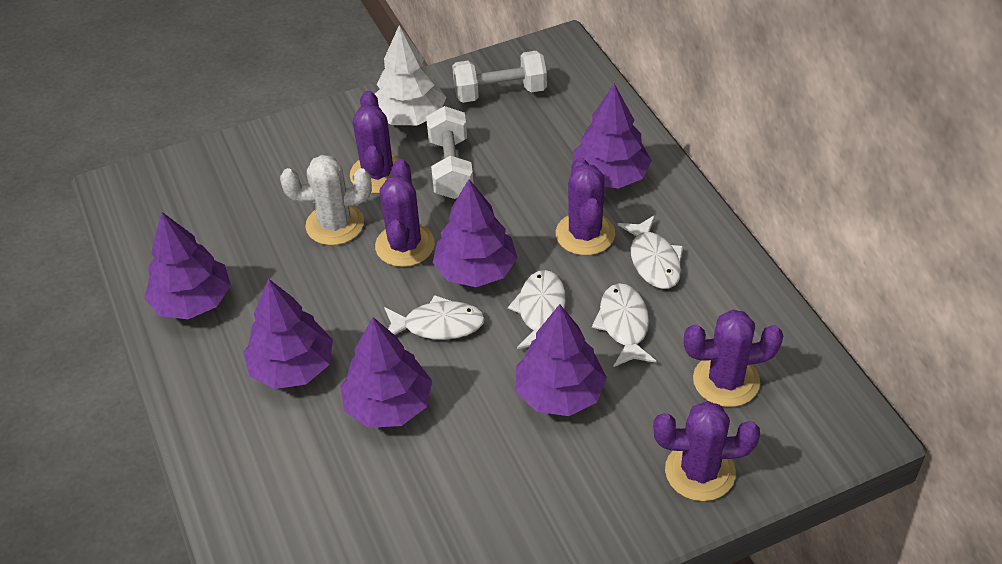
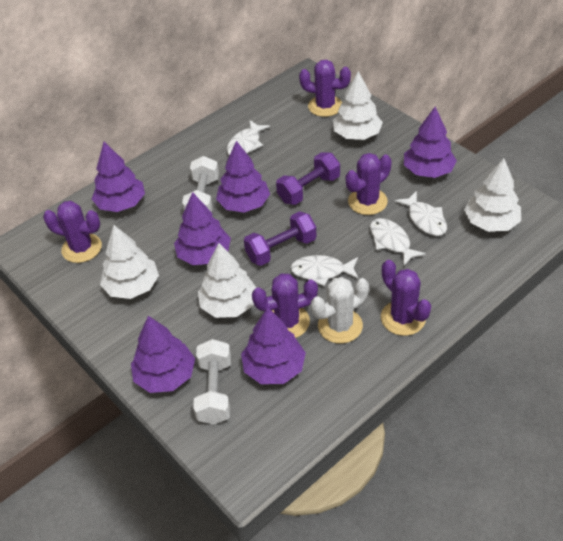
purple dumbbell: none = 0 -> [244,211,316,266] [276,152,340,205] = 2
white tree: [375,25,446,125] = 1 -> [100,225,159,299] [198,243,256,318] [333,71,383,140] [464,158,521,232] = 4

